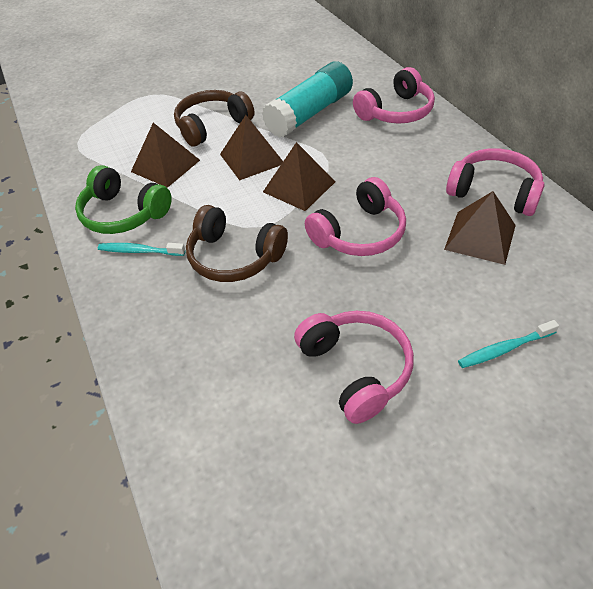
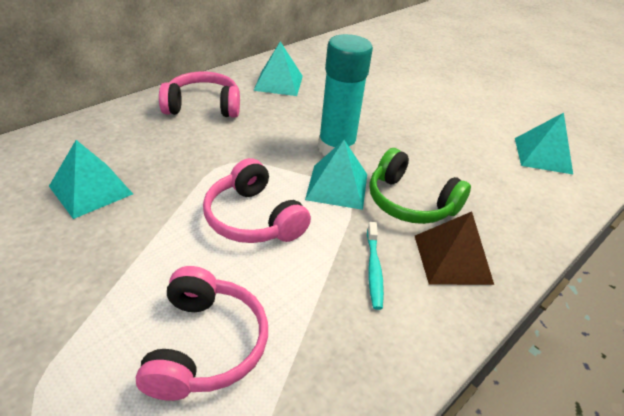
brown headphones: [174,90,254,147] [186,205,288,282] = 2 -> none = 0
brown pyramid: [131,123,200,188] [220,115,283,180] [263,142,335,211] [444,191,516,265] = 4 -> [415,212,494,285] = 1
pink headphones: [294,311,414,424] [305,177,406,256] [353,67,435,124] [446,148,545,216] = 4 -> [136,266,268,401] [159,72,240,118] [203,158,311,243] = 3
turquoise pyramid: none = 0 -> [49,140,133,219] [253,42,303,96] [305,140,367,210] [515,113,573,174] = 4
turquoise toothbrush: [98,243,186,256] [458,320,559,368] = 2 -> [367,222,384,310] = 1

